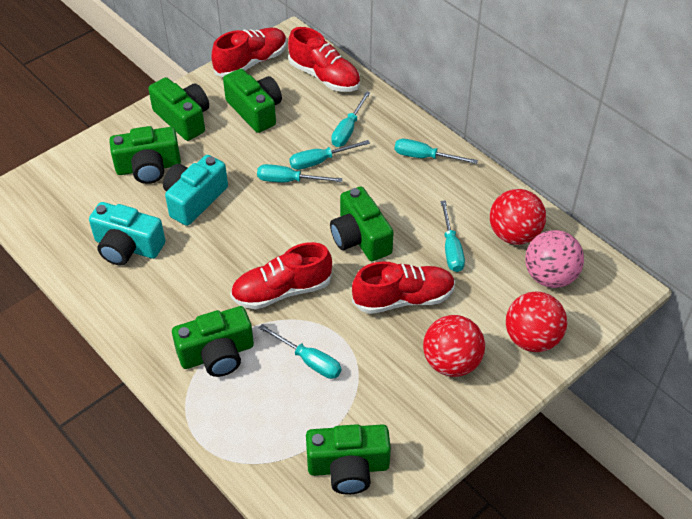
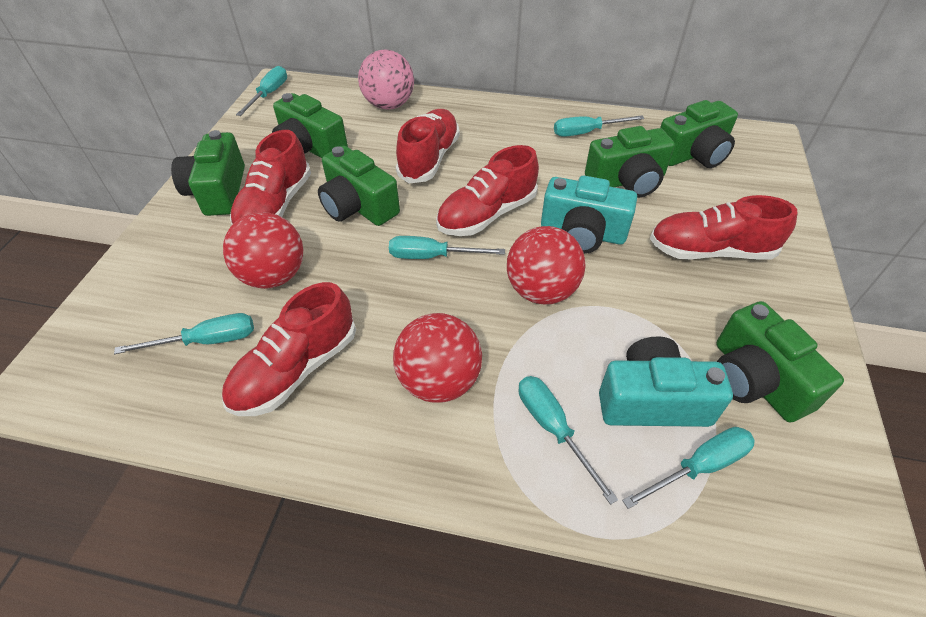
red shoe: [211,27,287,77] [231,242,332,309] [288,27,360,92] [352,261,455,314] = 4 -> [222,282,356,416] [230,130,311,225] [396,109,460,184] [436,145,539,236] [650,195,798,260] = 5

